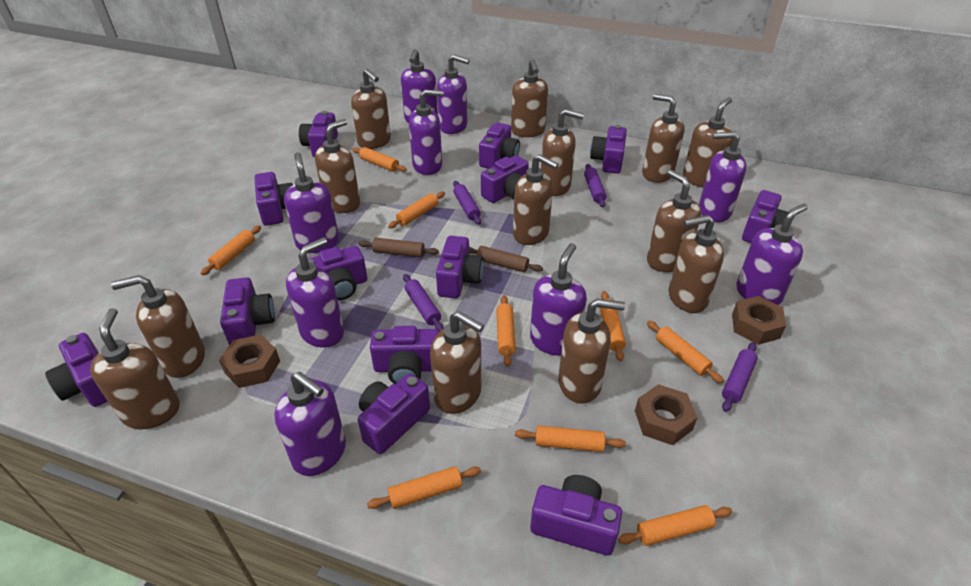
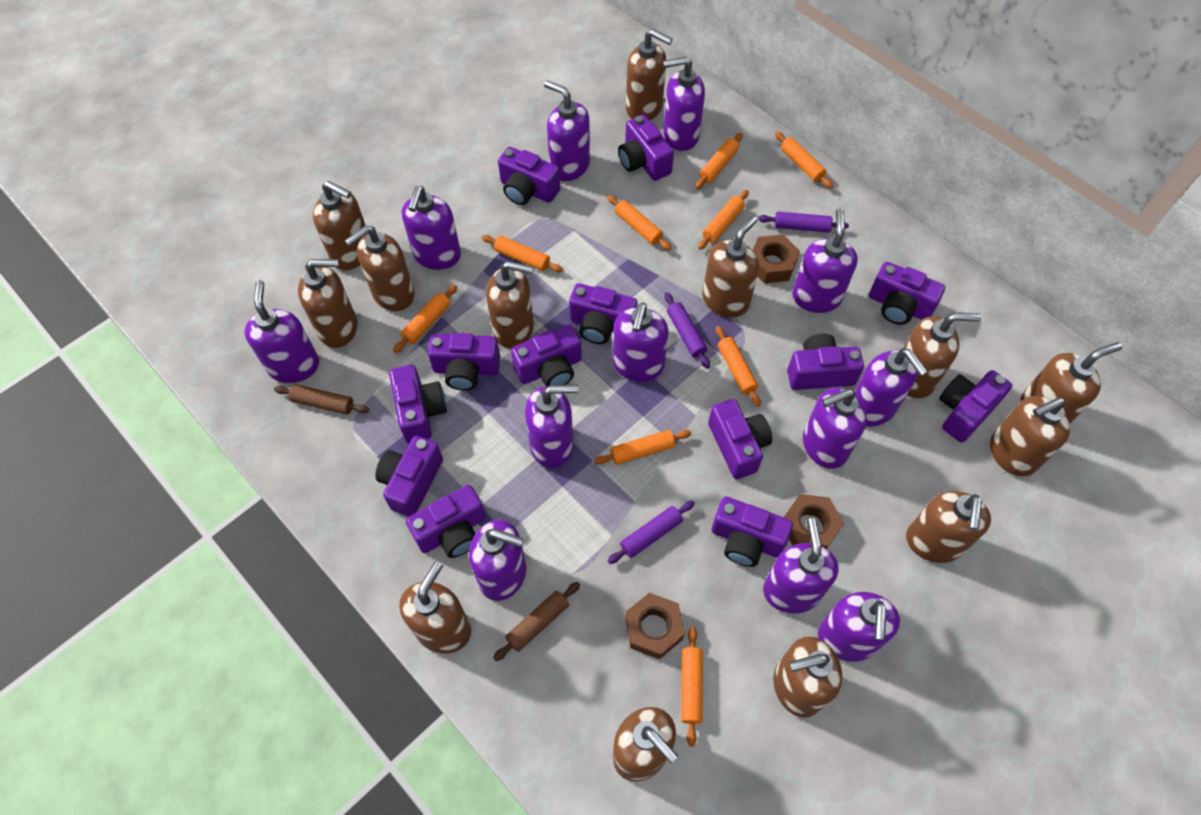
purple rolling pin: [403,274,444,332] [453,181,481,225] [584,164,606,207] [722,342,758,412] = 4 -> [608,500,695,564] [664,292,710,369] [758,212,849,233] = 3
purple soap dispenser: [274,372,346,476] [284,152,339,253] [286,237,344,347] [401,49,438,123] [409,89,444,175] [437,54,470,134] [530,243,587,356] [699,131,747,222] [736,203,808,305] = 9 -> [244,280,319,383] [402,186,461,270] [469,520,526,601] [525,384,578,468] [544,80,590,181] [613,303,669,382] [663,57,705,151] [763,518,838,613] [792,208,858,313] [803,388,867,469] [818,592,900,662] [855,348,928,427] = 12

